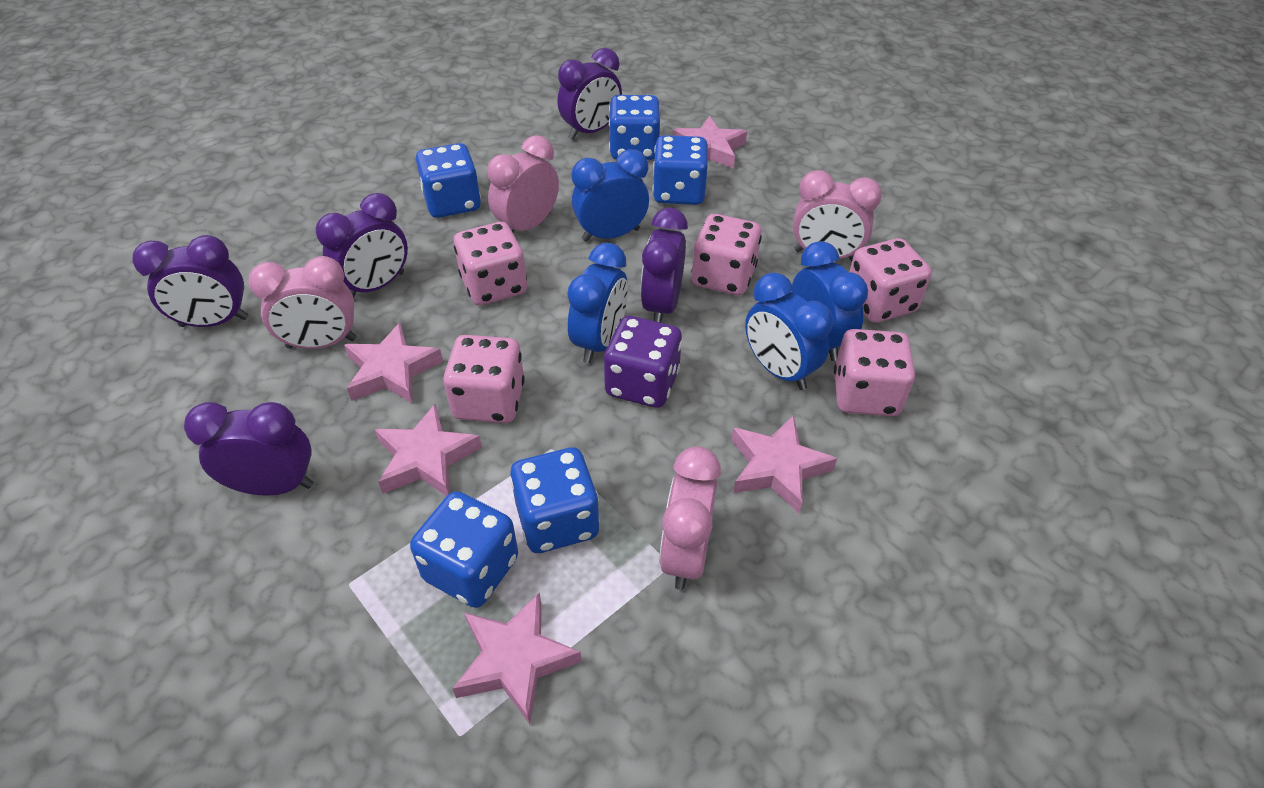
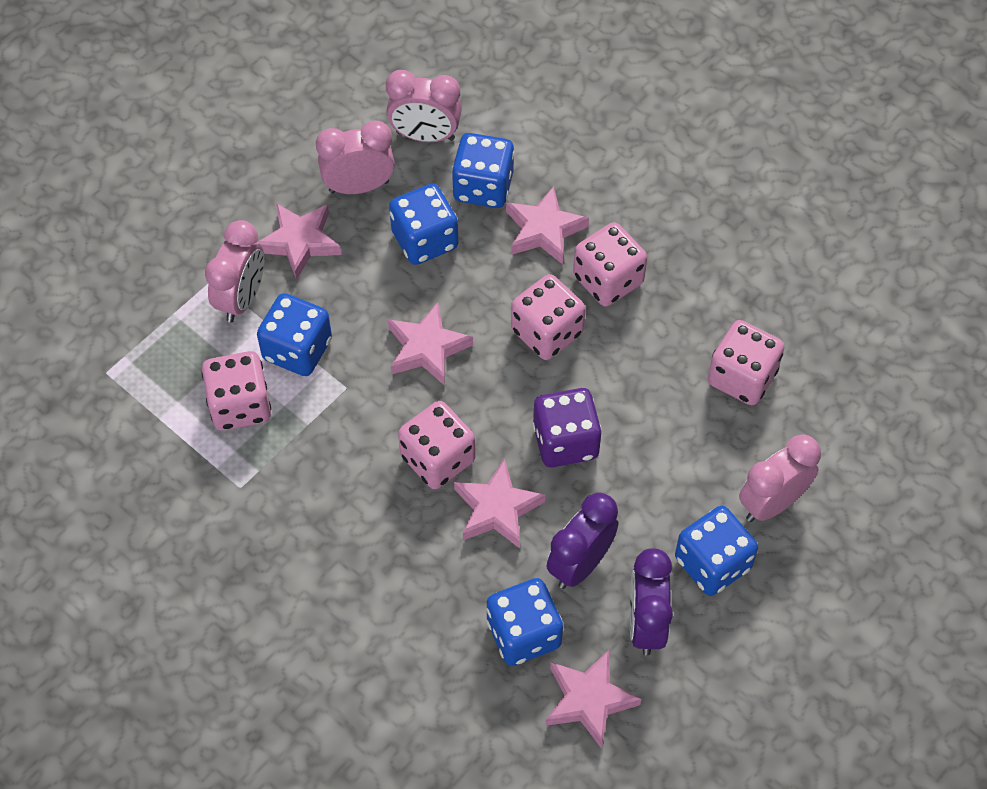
blue clock: [567,243,628,363] [572,149,649,242] [745,273,833,390] [791,241,868,361] = 4 -> none = 0
purple clock: [132,235,248,327] [184,402,313,496] [316,193,408,298] [557,48,622,140] [640,208,688,323] = 5 -> [547,493,618,589] [630,548,673,655] = 2

